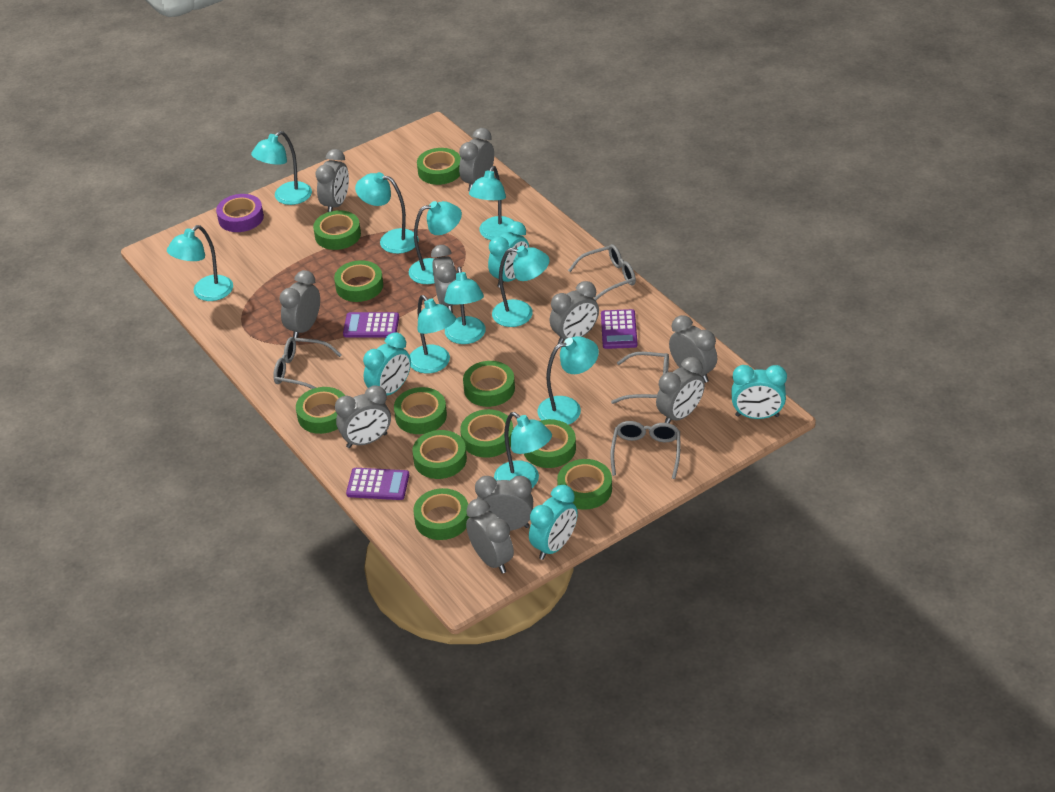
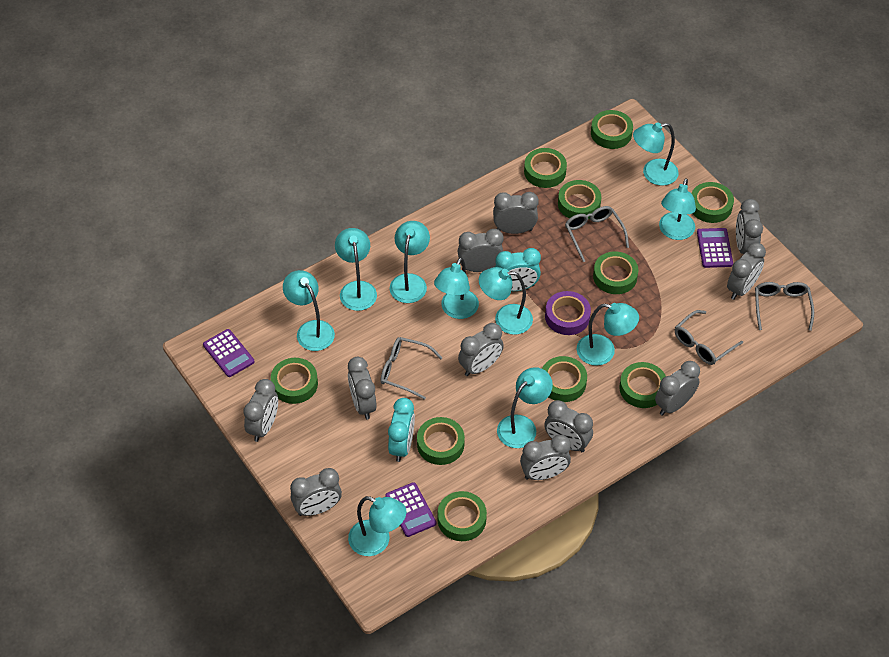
green tape: [296,387,345,434] [313,210,361,250] [334,260,383,302] [394,387,447,434] [412,430,467,479] [414,488,469,540] [417,148,461,185] [460,409,513,458] [463,361,515,407] [524,419,576,468] [557,459,612,510] = 11 -> [271,358,318,404] [417,417,465,465] [437,491,487,541] [524,148,567,188] [542,356,587,402] [558,180,601,219] [591,110,633,149] [593,251,639,294] [619,362,666,408] [691,182,734,223] = 10
grey clock: [279,270,320,338] [315,149,349,212] [335,385,391,448] [431,245,457,313] [459,128,494,191] [466,499,514,574] [475,476,533,531] [550,281,599,344] [656,357,705,423] [669,315,717,383] = 10 -> [243,379,278,442] [290,468,342,516] [348,357,377,420] [458,229,503,272] [458,323,504,376] [493,192,539,234] [520,435,571,480] [544,400,593,452] [655,361,700,416] [727,243,766,300] [736,199,763,254] = 11
turquoise clock: [363,332,411,396] [488,221,529,288] [529,485,578,560] [731,365,787,419] = 4 -> [388,398,415,462] [495,248,541,291] = 2

